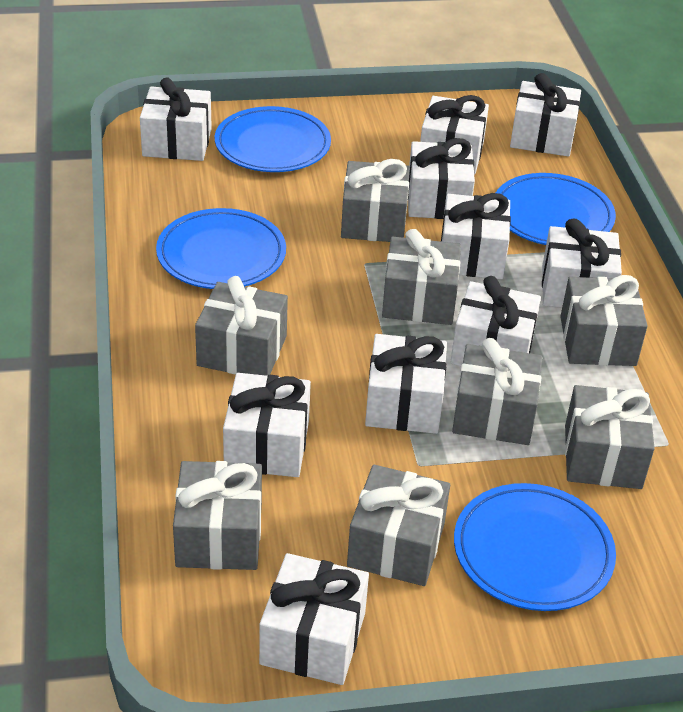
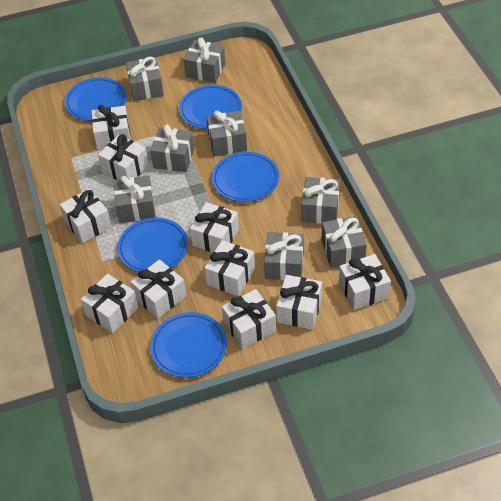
blue plate: [156,208,286,289] [215,106,331,172] [454,483,616,611] [496,173,616,245] = 4 -> [65,77,127,121] [117,218,188,272] [150,312,227,378] [179,85,242,129] [212,152,279,202] = 5

